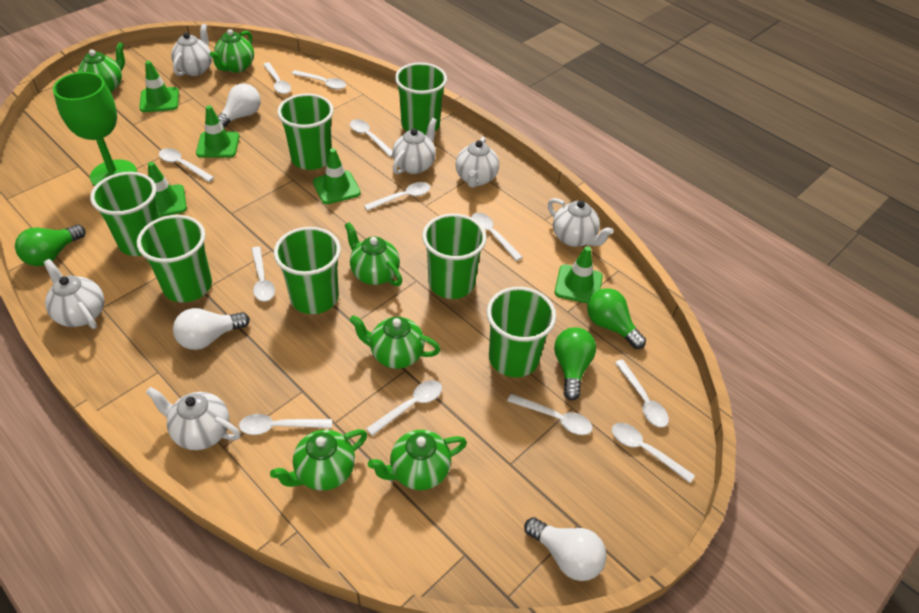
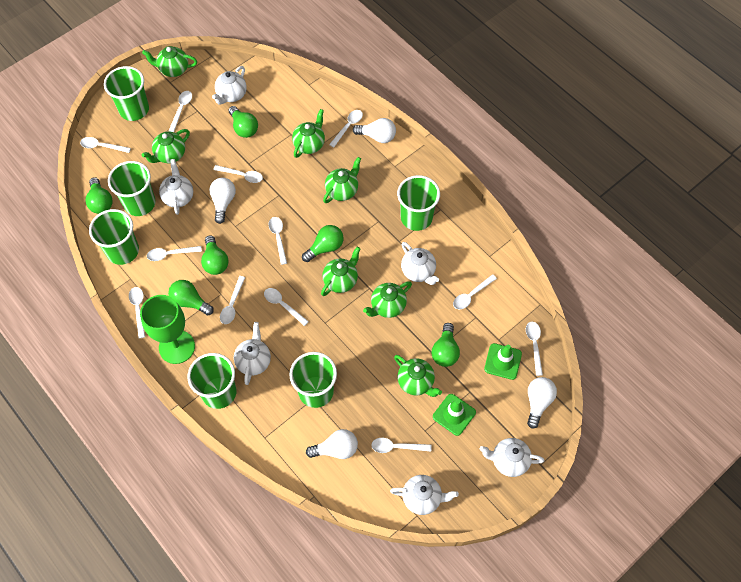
green cup: [90,172,161,256] [137,215,212,302] [274,227,341,314] [277,93,334,170] [395,62,447,135] [422,214,486,299] [487,287,556,377] = 7 -> [89,209,139,265] [104,66,149,121] [108,161,156,216] [188,353,237,409] [289,352,337,408] [397,175,440,231] = 6
green light bulb: [15,224,86,266] [554,327,596,401] [587,288,646,349] = 3 -> [85,177,113,214] [168,280,214,315] [201,235,229,275] [228,106,258,138] [302,225,343,262] [432,323,460,367] = 6
green teapot: [76,42,125,92] [210,29,254,73] [270,429,367,491] [345,222,402,286] [350,315,440,369] [368,430,467,490] = 6 -> [142,46,197,77] [142,129,190,163] [292,109,325,158] [321,247,361,296] [323,157,361,203] [363,281,412,318] [394,355,442,397] = 7
green traffic cone: [139,61,179,112] [148,162,187,217] [196,105,239,158] [313,148,361,204] [554,246,603,304] = 5 -> [433,394,476,436] [484,343,522,380] = 2
white light bulb: [173,308,250,350] [218,83,261,128] [524,517,607,581] = 3 -> [209,178,236,224] [306,429,358,459] [353,118,396,143] [527,377,557,429] = 4

